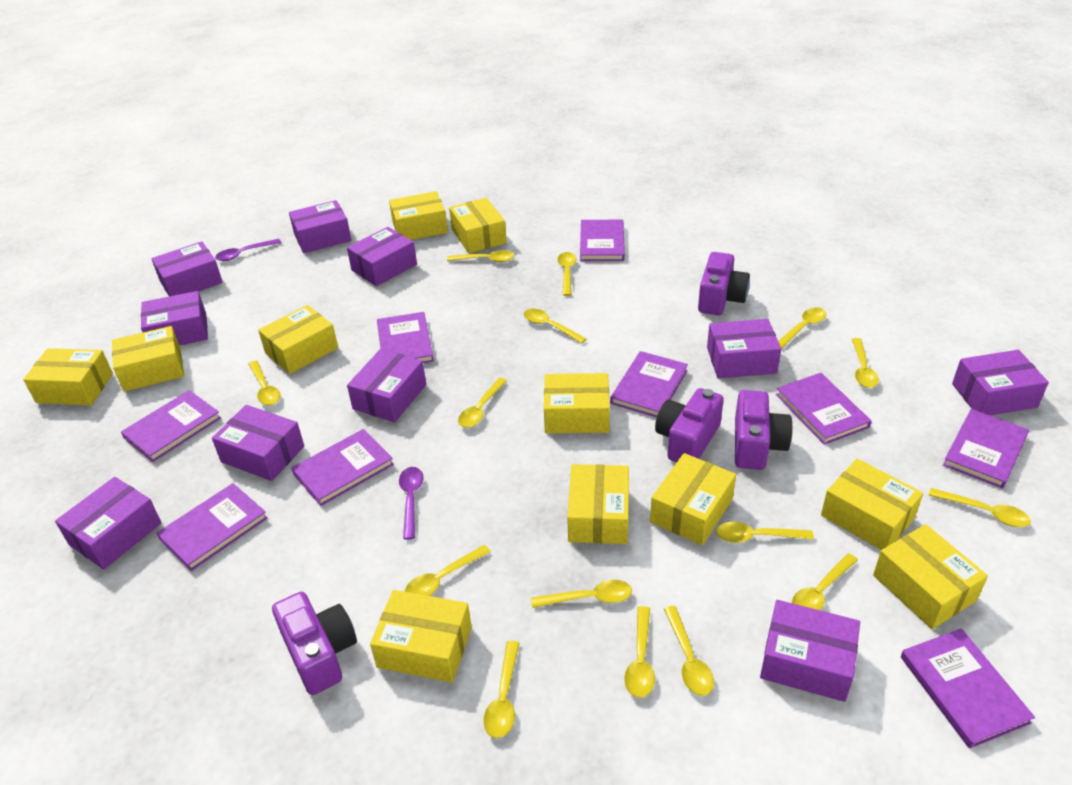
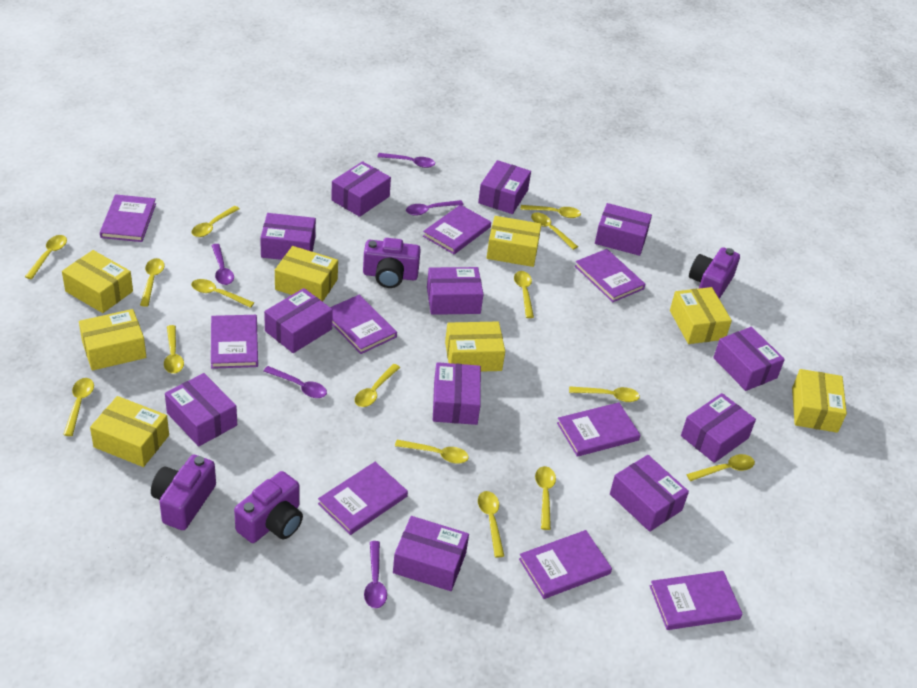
purple box: [55,477,162,569] [141,291,208,346] [151,241,223,296] [212,405,304,481] [289,200,351,253] [347,227,417,286] [347,349,426,422] [707,319,781,379] [760,600,860,702] [952,350,1049,416] = 10 -> [165,373,237,447] [260,213,316,260] [264,288,333,353] [331,161,391,217] [393,516,469,591] [427,267,483,315] [433,362,481,425] [478,160,531,214] [595,203,652,256] [610,455,689,532] [681,393,756,463] [713,327,785,391] = 12
purple spoon: [215,239,281,261] [399,467,424,540] = 2 -> [211,244,234,285] [264,366,327,398] [364,541,387,608] [377,153,435,168] [406,200,464,216] = 5
yellow box: [23,348,113,405] [112,326,184,392] [258,305,338,374] [370,590,472,683] [389,191,448,240] [449,198,507,253] [544,373,610,433] [567,464,629,544] [650,453,736,545] [821,459,923,550] [873,524,988,629] = 11 -> [62,250,133,313] [79,309,146,371] [90,396,169,467] [275,246,338,302] [445,322,505,372] [487,216,541,267] [670,287,732,344] [792,369,847,433] = 8

